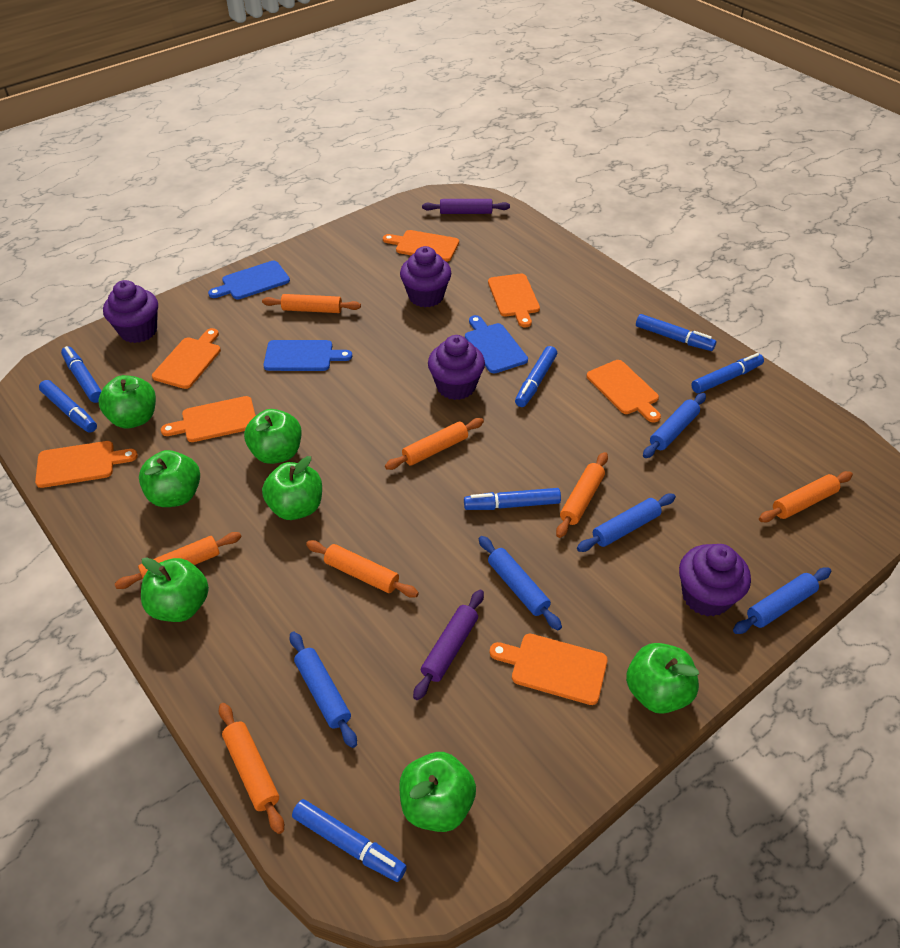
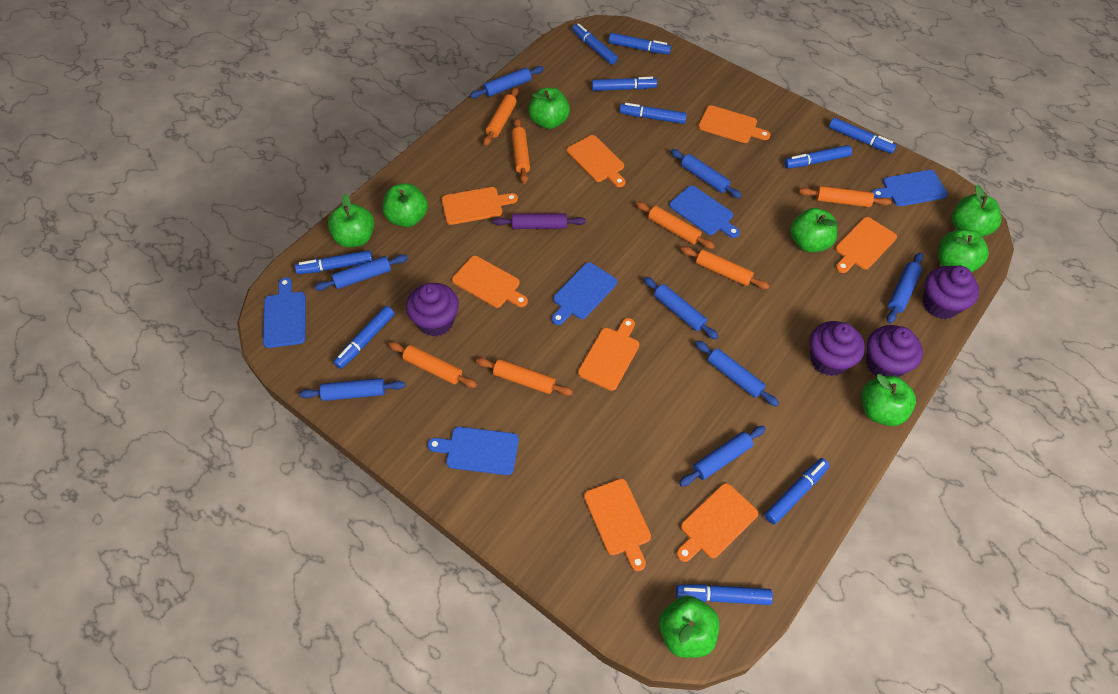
blue cutting board: [208,261,290,300] [263,340,352,371] [465,315,528,373] = 3 -> [263,277,306,348] [428,427,519,475] [552,262,617,325] [669,186,740,238] [872,170,948,206] = 5
blue marker: [39,380,97,433] [61,346,101,403] [292,799,407,882] [464,488,561,510] [515,346,557,407] [636,314,716,351] [691,353,764,394] = 7 -> [295,250,373,274] [333,306,394,369] [572,23,618,65] [592,77,657,91] [609,33,671,54] [620,103,687,124] [676,584,773,605] [764,458,830,524] [784,145,852,169] [829,118,897,154] = 10
blue rolling pin: [290,632,357,748] [479,536,562,630] [577,494,676,552] [643,393,706,458] [733,567,831,634] = 5 -> [299,378,406,401] [314,254,408,291] [470,66,544,98] [643,277,719,340] [670,149,742,198] [679,426,766,487] [695,340,779,407] [887,252,923,324] = 8
green apple: [98,375,156,428] [139,450,200,507] [141,557,209,622] [244,409,302,464] [262,456,322,520] [399,752,476,832] [626,643,699,714] = 7 -> [328,194,374,247] [383,183,428,227] [528,88,570,129] [659,595,719,658] [790,208,838,252] [861,374,916,426] [938,230,989,272] [952,185,1001,237] = 8
orange cutting board: [35,441,138,488] [152,328,221,389] [161,396,256,442] [383,230,459,262] [488,274,540,327] [490,634,608,705] [587,360,661,422] = 7 -> [442,187,518,225] [452,256,528,308] [567,135,626,187] [578,318,639,391] [584,479,651,571] [677,483,758,562] [698,105,771,143] [835,217,897,273] = 8
purple rolling pin: [413,589,484,700] [422,199,510,214] = 2 -> [493,213,586,229] = 1

